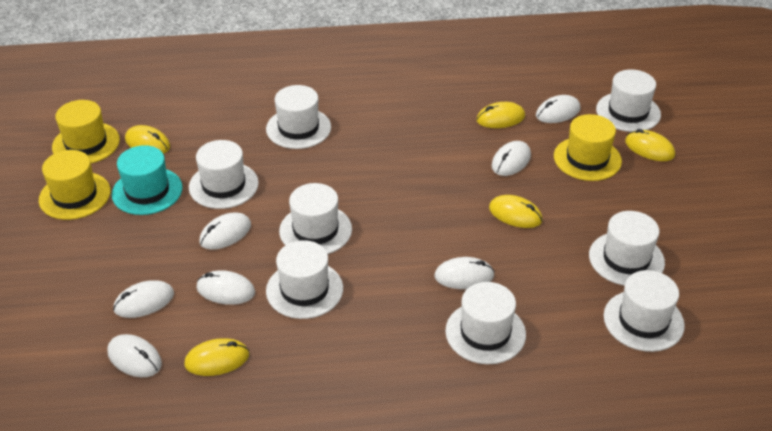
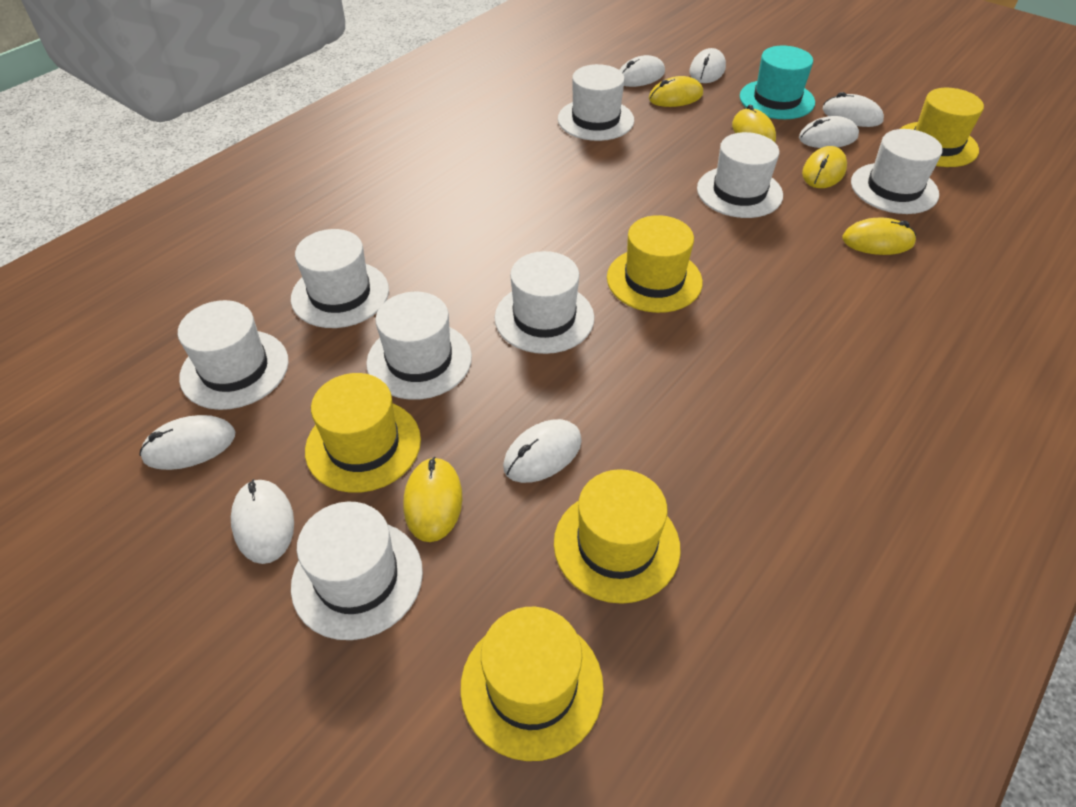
yellow hat: [39,150,111,220] [52,100,120,164] [554,114,622,181] = 3 -> [305,373,421,493] [460,607,604,761] [554,469,681,604] [607,215,703,313] [900,88,984,167] = 5

